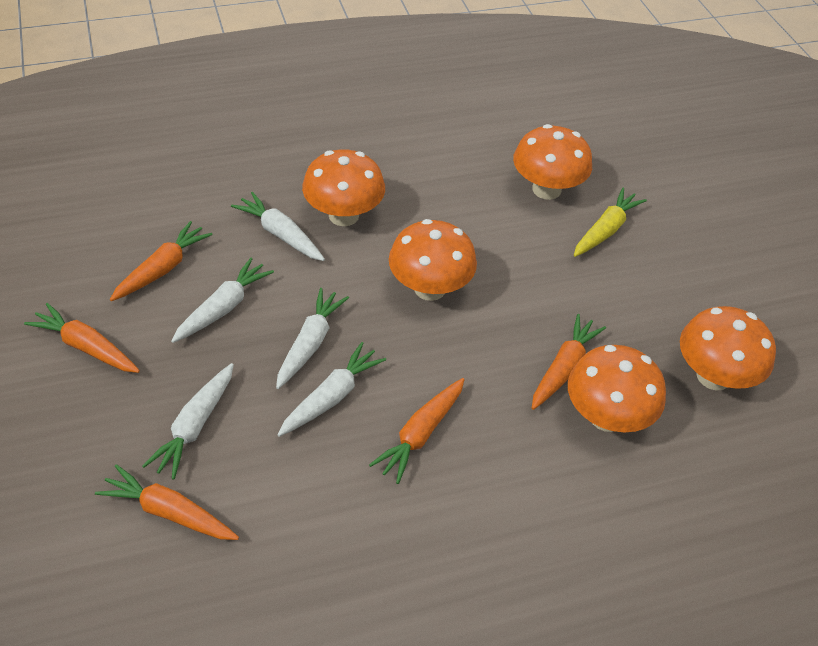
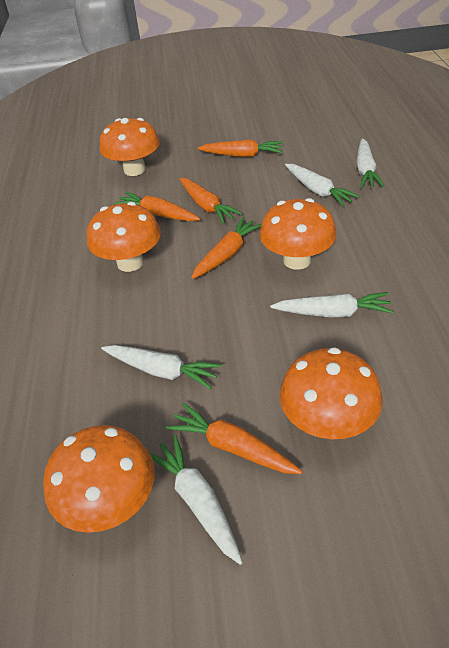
yellow carrot: [574,188,647,257] = 1 -> none = 0

